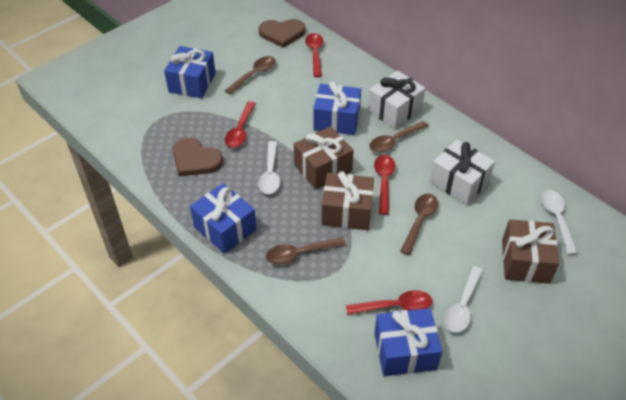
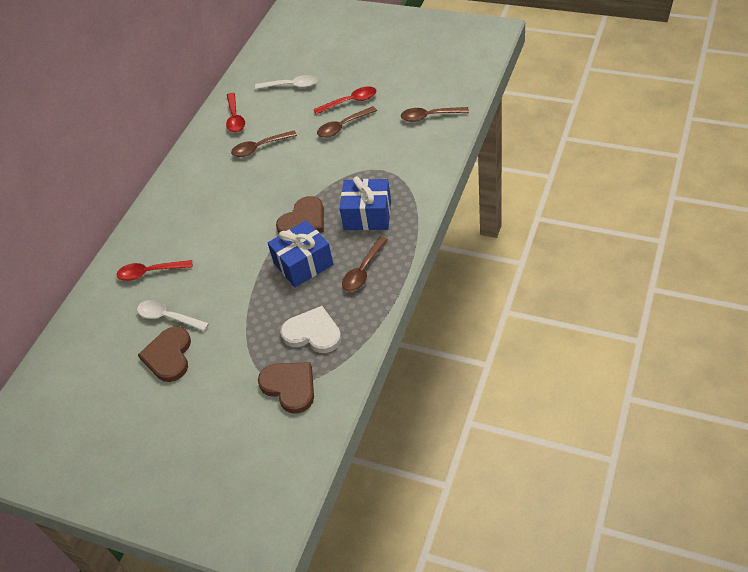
blue gift: [164,46,216,98] [190,183,257,254] [313,81,361,135] [374,308,442,376] = 4 -> [268,220,333,287] [340,176,391,230] = 2
brown gift: [294,126,354,189] [321,171,374,230] [502,219,559,284] = 3 -> none = 0
brown heart: [173,138,223,177] [259,19,305,48] = 2 -> [138,326,191,382] [258,362,314,414] [276,196,324,234] = 3
red spoon: [225,101,256,148] [305,33,323,77] [346,290,432,315] [374,155,396,215] = 4 -> [116,260,192,281] [226,93,245,133] [313,86,376,114] = 3
white gift: [368,70,425,129] [430,140,495,205] = 2 -> none = 0
white heart: none = 0 -> [280,306,342,353] = 1
white spoon: [258,141,280,194] [444,266,483,333] [541,190,578,255] = 3 -> [137,300,209,331] [255,75,318,90] = 2

